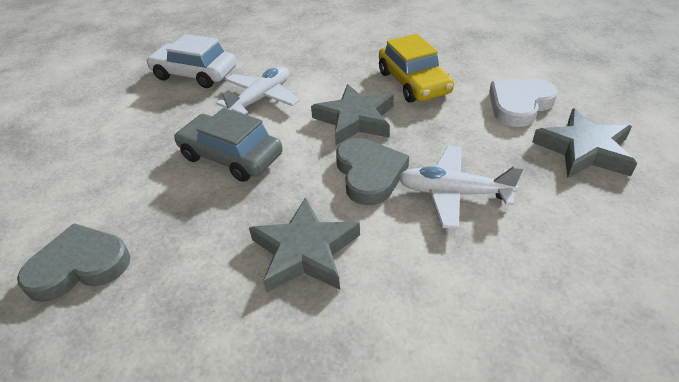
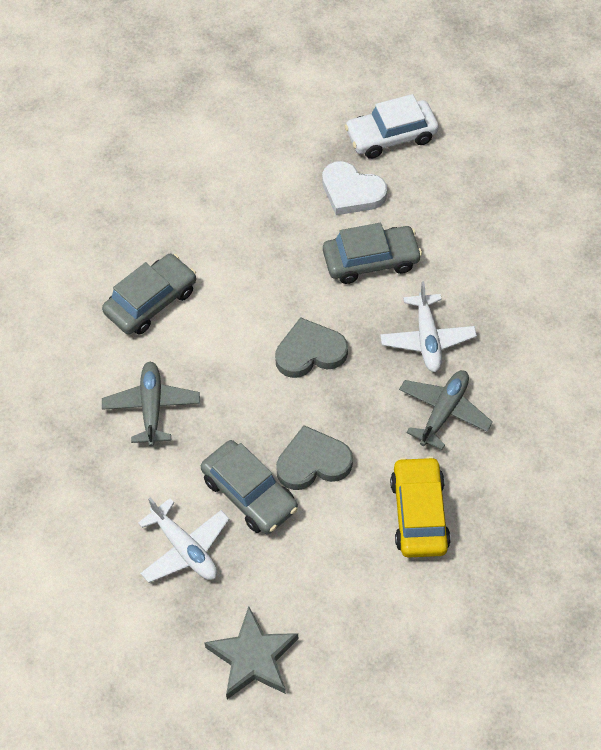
grey car: [174,108,283,182] = 1 -> [102,254,196,335] [201,440,298,534] [323,223,422,284] = 3
grey plane: none = 0 -> [102,362,200,447] [399,370,493,450] = 2
grey star: [249,197,360,293] [311,84,394,145] [532,108,637,178] = 3 -> [204,606,298,699] = 1

